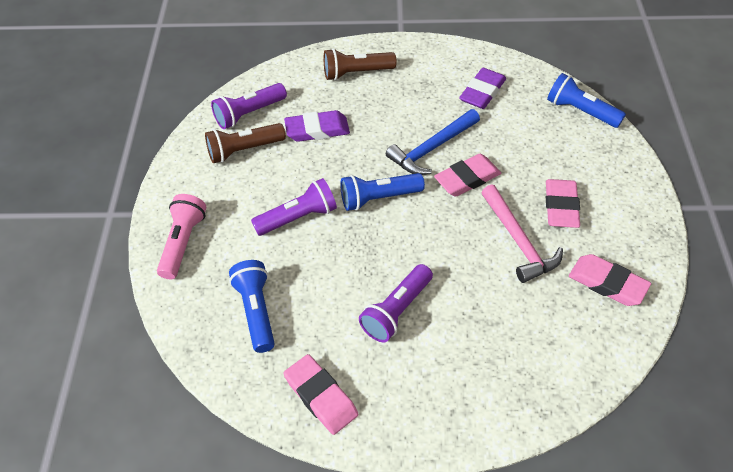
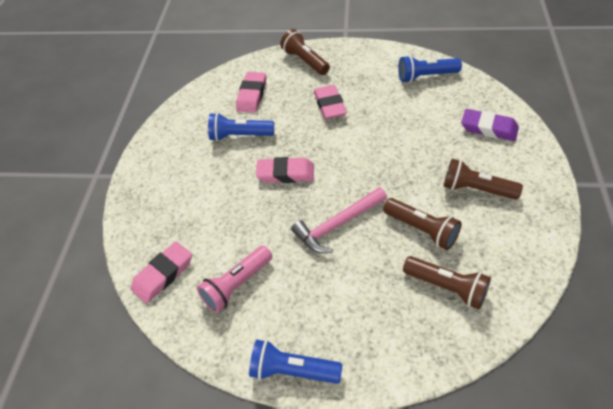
blue hammer: [386,109,480,175] = 1 -> none = 0
brown flashlight: [205,123,286,163] [324,48,397,81] = 2 -> [280,29,330,75] [383,198,461,250] [403,256,491,309] [444,159,523,200] = 4
purple eraser: [284,110,350,142] [459,68,506,109] = 2 -> [461,109,519,141] = 1
purple flashlight: [211,83,287,129] [251,178,337,236] [359,264,433,342] = 3 -> none = 0

